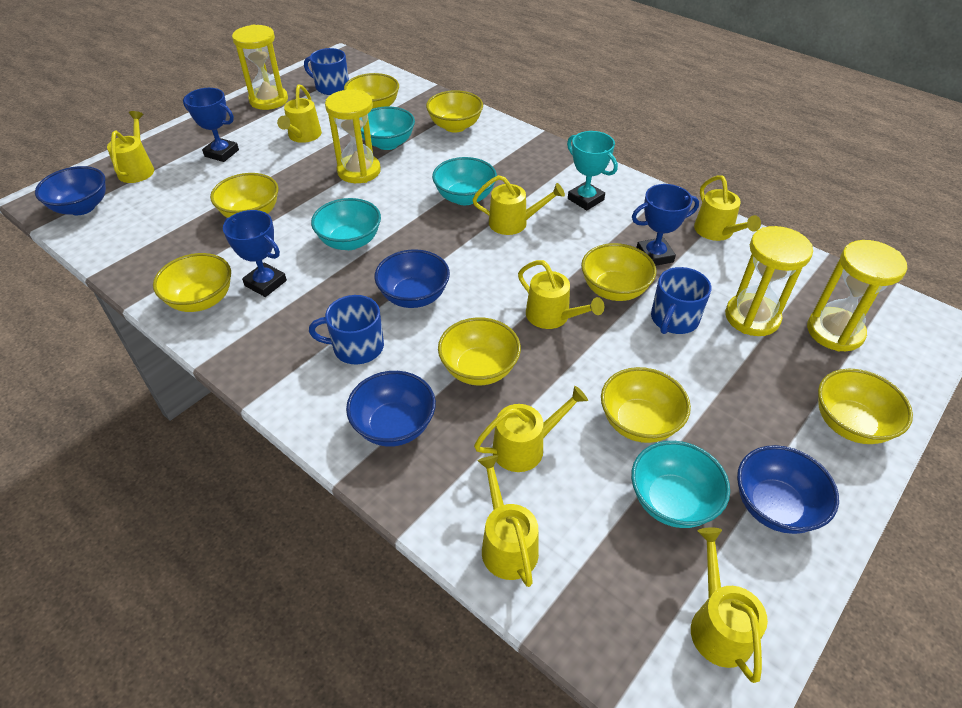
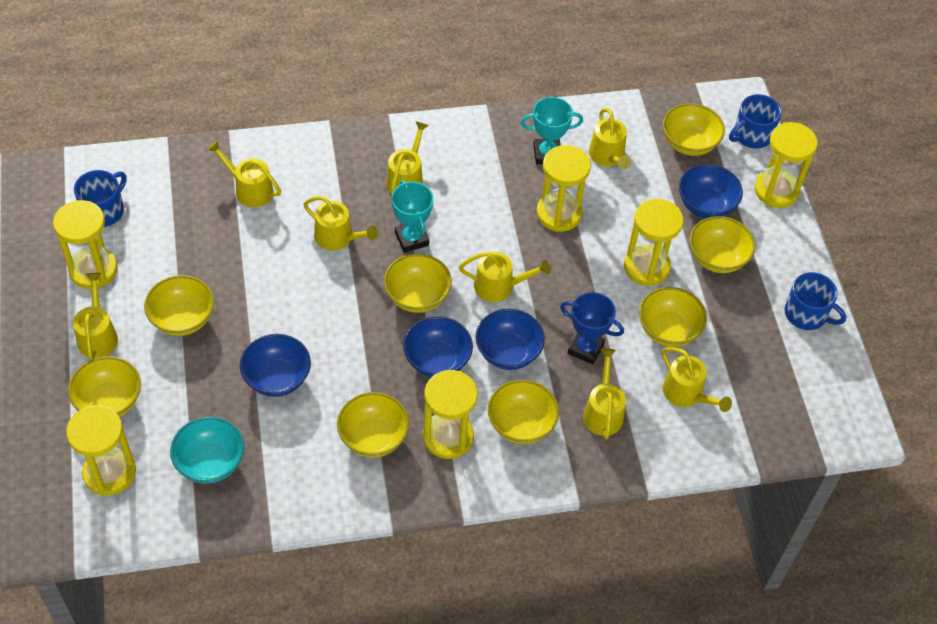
blue trophy: [183,88,239,162] [223,210,287,297] [632,184,699,266] = 3 -> [560,292,624,364] = 1
turquoise bowl: [311,198,381,250] [361,106,415,150] [432,157,497,205] [631,441,730,528] = 4 -> [170,417,245,484] = 1
turquoise trophy: [567,131,618,210] = 1 -> [391,180,434,253] [520,97,583,164] = 2
yellow hourglass: [232,24,288,110] [325,90,381,183] [725,226,813,336] [807,240,907,352] = 4 -> [53,200,118,289] [66,405,136,496] [423,370,478,459] [537,145,591,232] [624,199,683,286] [754,122,818,208] = 6

